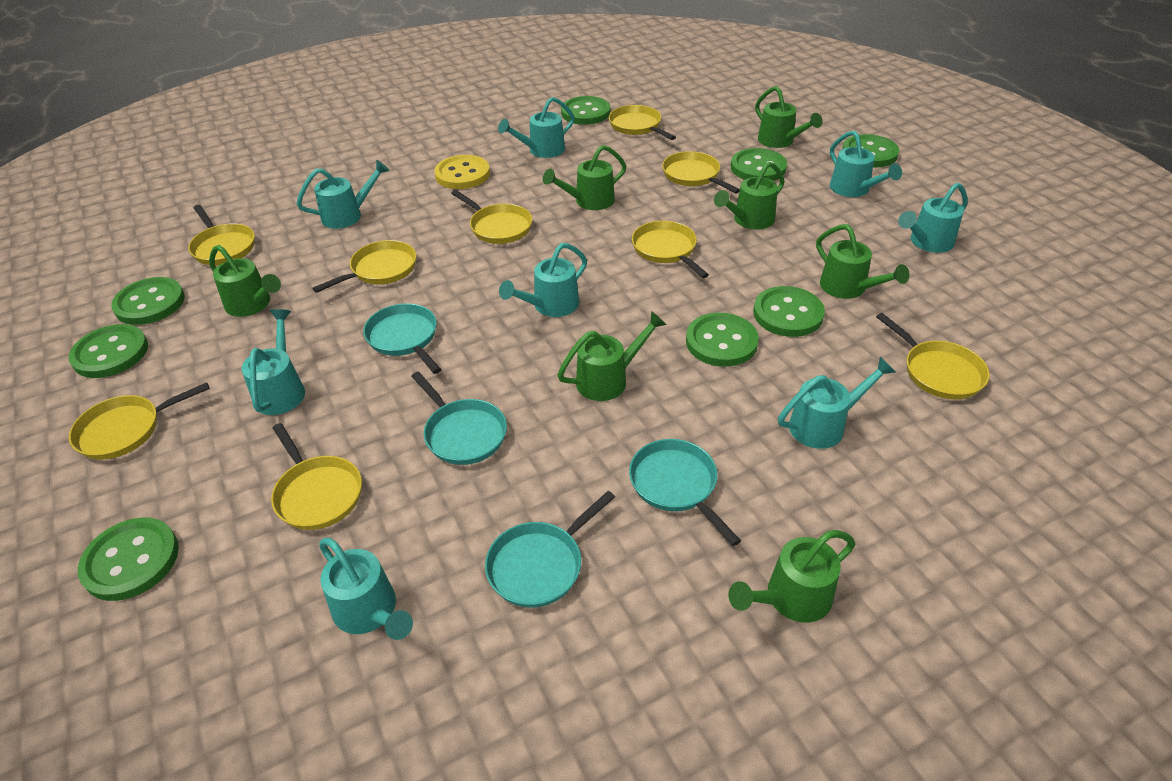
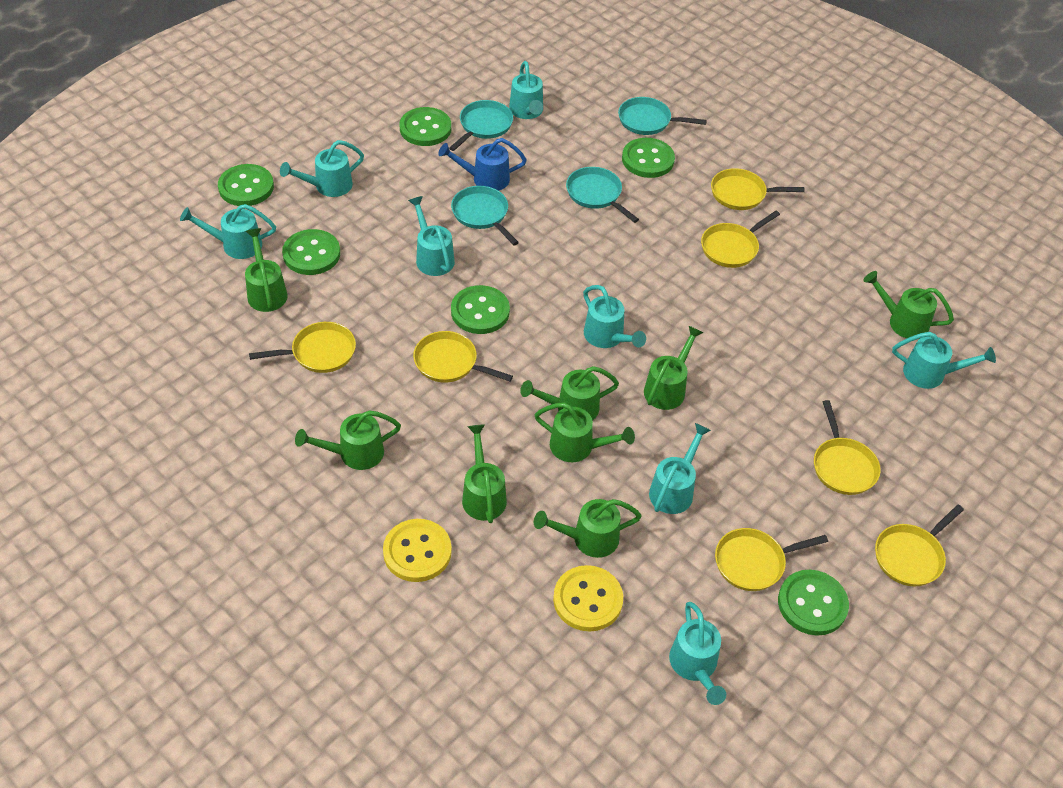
blue watering can: none = 0 -> [438,138,527,191] = 1
green button: [69,324,148,378] [78,518,179,601] [111,277,185,325] [561,96,610,125] [686,313,759,367] [731,148,787,181] [753,286,825,337] [842,134,899,167] = 8 -> [218,164,274,206] [282,229,340,275] [400,107,451,146] [451,285,510,334] [622,138,675,178] [778,570,849,635] = 6
green watering can: [209,245,281,317] [543,145,626,210] [557,311,667,401] [714,162,785,230] [728,530,855,623] [755,86,822,148] [816,224,910,299] = 7 -> [245,228,288,312] [295,411,401,470] [462,424,507,523] [520,366,619,421] [534,499,642,558] [535,403,635,462] [644,326,703,410] [864,271,954,339] = 8
yellow button: [434,155,490,189] = 1 -> [383,519,452,582] [553,565,623,632] = 2
yellow pan: [69,382,210,460] [188,205,255,265] [271,423,362,530] [312,240,416,293] [451,190,532,244] [609,105,676,140] [632,221,709,278] [662,151,740,193] [876,313,990,399] = 9 -> [249,322,356,373] [413,331,513,383] [701,211,780,268] [711,168,805,210] [715,528,828,591] [814,400,881,495] [875,505,964,586] = 7

